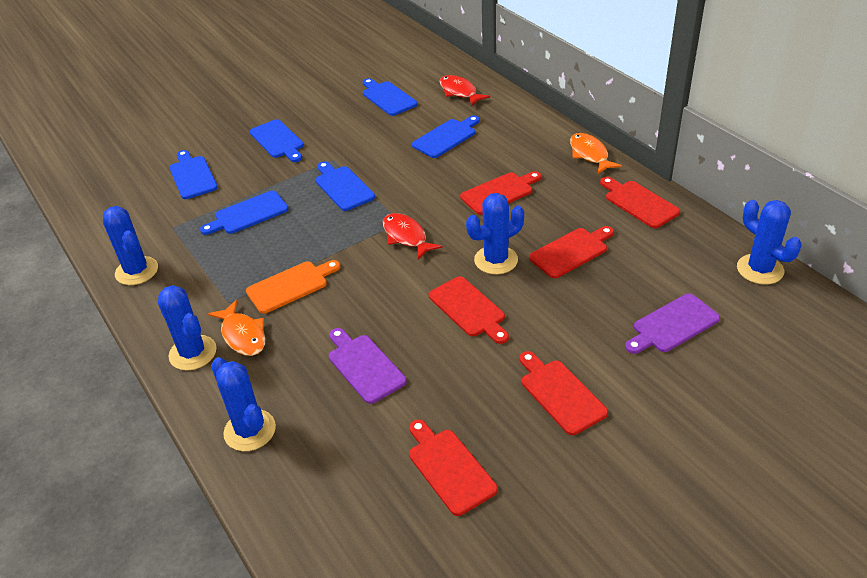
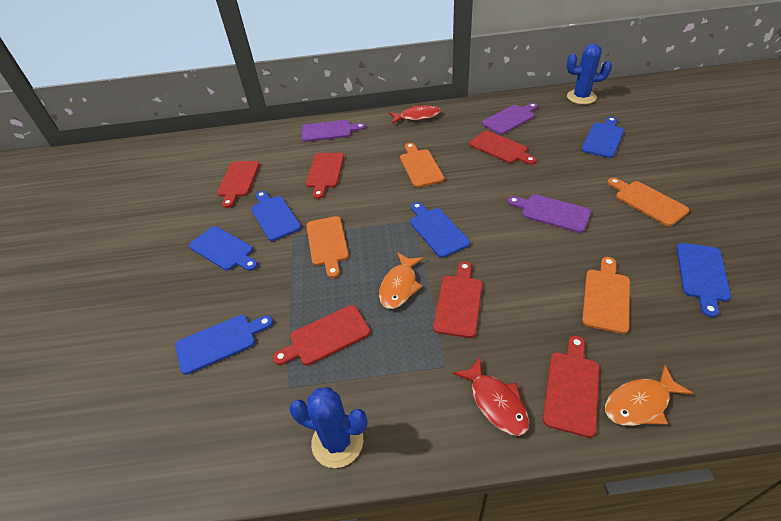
blue cactus: [103,206,158,285] [157,285,217,370] [211,357,276,451] [466,193,524,274] [737,200,802,284] = 5 -> [289,387,367,468] [567,43,612,104] = 2
orange cutting board: [246,260,340,314] = 1 -> [306,216,349,278] [400,143,444,188] [582,257,630,334] [607,177,690,226] = 4
purple cutting board: [329,328,407,404] [625,294,720,354] = 2 -> [302,120,366,142] [482,103,538,135] [507,194,591,233] = 3

